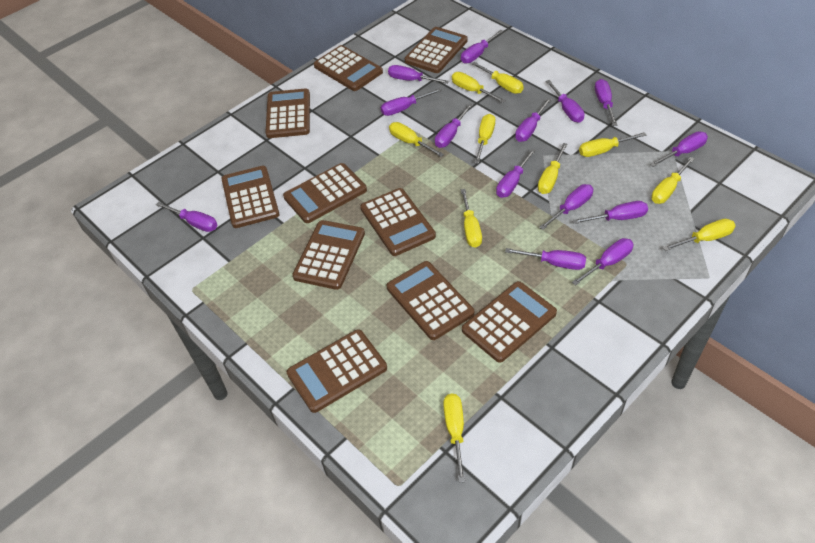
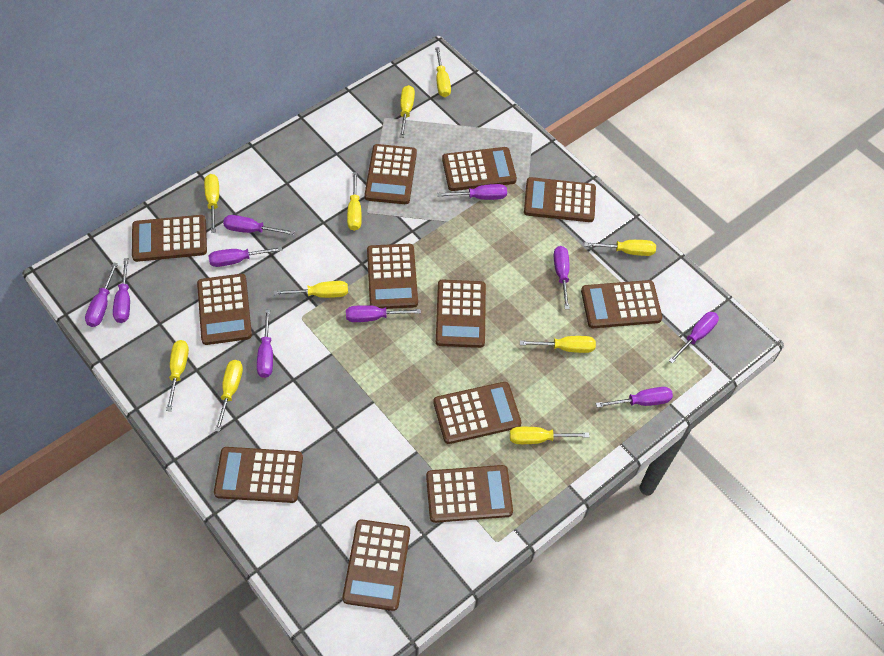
brown calculator: [222,166,280,228] [265,88,310,138] [283,163,367,223] [287,329,387,413] [292,220,365,290] [314,45,383,91] [360,188,436,256] [387,261,474,340] [405,27,468,73] [462,281,557,363] = 10 -> [132,215,207,262] [197,274,252,345] [214,447,303,503] [342,520,410,611] [365,144,417,204] [367,244,418,309] [426,465,513,523] [433,382,522,444] [436,280,486,348] [442,147,517,191] [524,177,596,222] [581,280,662,328] = 12
purple screwdriver: [156,202,217,232] [381,88,442,116] [388,65,449,84] [435,103,473,148] [461,30,504,64] [496,149,536,198] [505,248,586,270] [515,98,552,142] [539,184,593,230] [546,80,585,123] [572,201,648,224] [572,238,634,286] [595,79,618,126] [650,131,708,167] = 14 -> [85,262,118,327] [113,258,130,323] [209,247,282,267] [223,215,295,235] [257,309,273,378] [346,305,421,322] [438,184,507,200] [554,246,570,309] [596,387,673,408] [668,312,719,363] = 10

